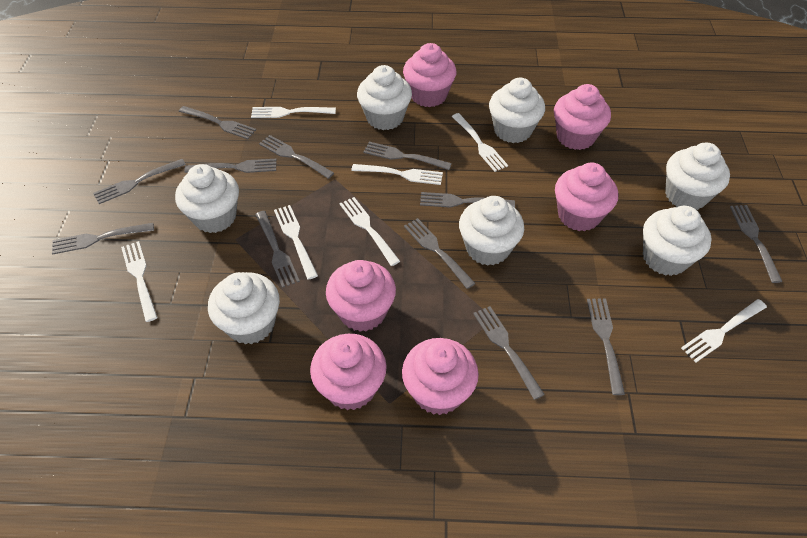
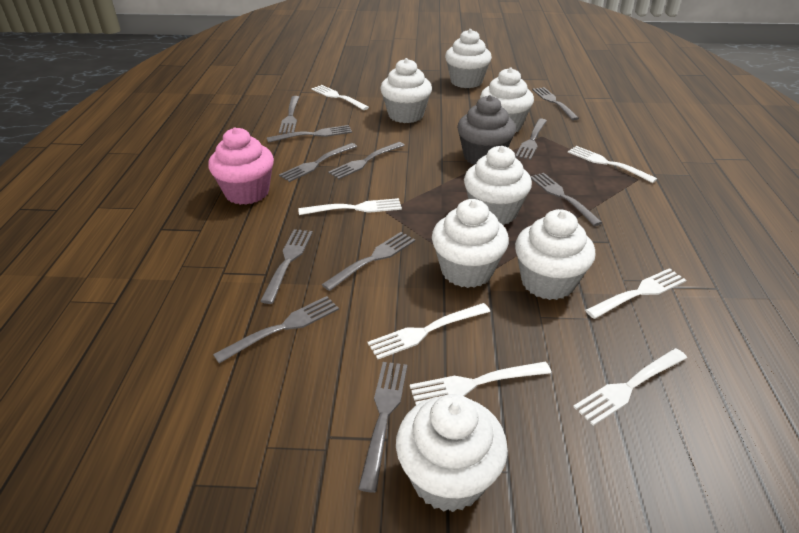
grey cupcake: none = 0 -> [457,95,516,165] = 1
grey fork: [52,223,154,255] [93,159,186,204] [179,106,256,139] [184,159,277,173] [255,211,300,288] [259,135,334,179] [364,142,452,170] [404,218,476,289] [420,192,515,208] [473,306,545,400] [587,298,625,395] [730,205,783,283] = 12 -> [213,296,339,364] [260,229,313,304] [267,125,352,143] [279,96,300,134] [279,143,357,182] [322,232,415,291] [328,142,405,179] [358,362,407,493] [515,119,547,160] [530,173,603,226] [532,87,579,120] = 11
pink cupcake: [310,334,387,410] [326,260,396,332] [402,338,479,415] [403,43,456,107] [554,84,611,150] [555,163,618,231] = 6 -> [208,127,274,205] = 1

